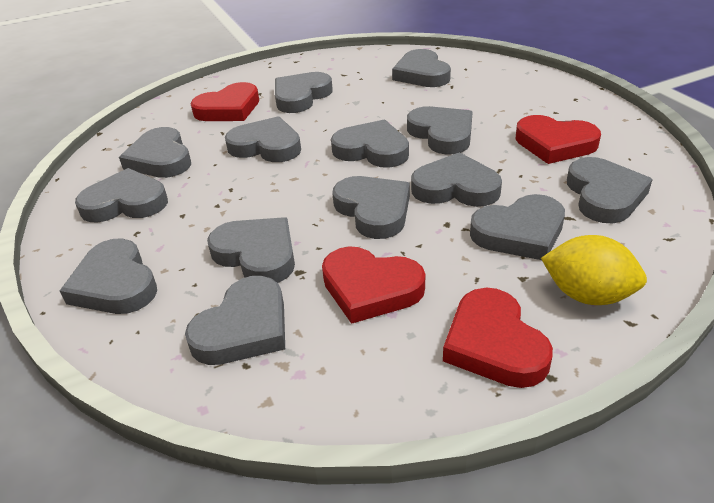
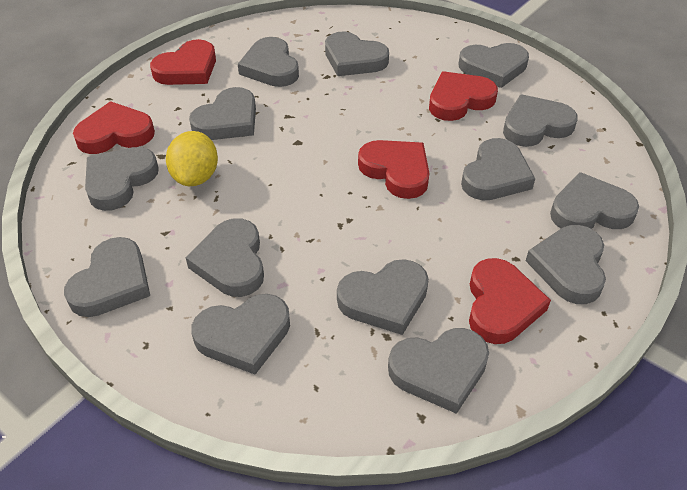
red heart: [191,82,259,121] [322,247,425,324] [443,288,553,388] [516,115,601,164] = 4 -> [73,101,155,154] [150,39,216,85] [358,140,429,199] [429,71,498,121] [469,258,551,344] = 5

